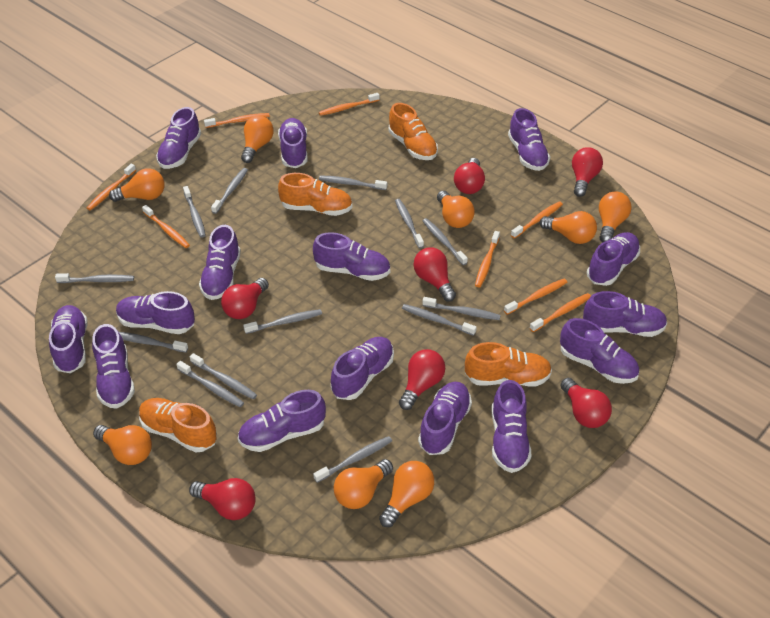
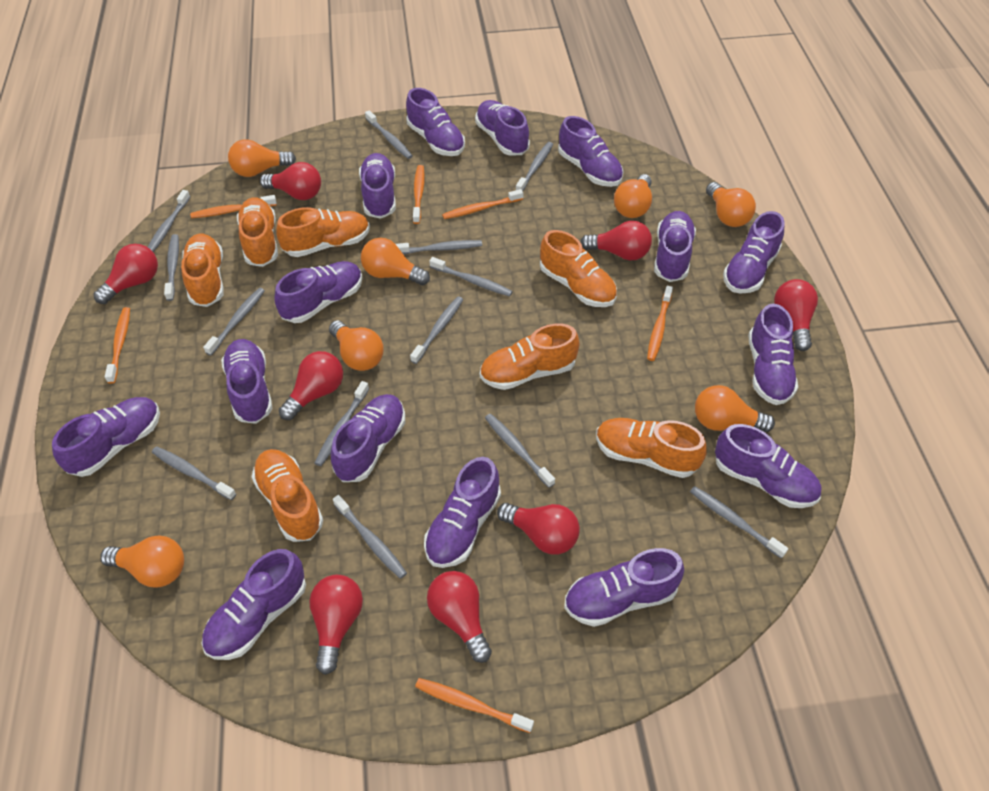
orange light bulb: [93,425,152,465] [109,168,164,202] [241,116,274,163] [334,459,393,509] [379,461,434,527] [437,191,475,228] [540,211,597,244] [599,192,631,242] = 8 -> [100,536,184,588] [228,139,296,177] [329,320,384,371] [361,238,430,285] [614,174,652,218] [695,385,775,432] [706,182,756,227] = 7
orange shoe: [139,398,217,452] [278,173,352,216] [389,103,438,160] [465,342,552,386] = 4 -> [181,234,224,307] [237,197,278,267] [251,449,323,542] [276,207,370,257] [480,323,580,390] [540,230,617,307] [596,418,707,478] = 7
orange toothbrush: [87,164,136,210] [142,205,190,248] [204,113,270,128] [319,93,380,116] [475,231,500,287] [504,279,568,315] [511,201,563,239] [530,293,591,332] = 8 -> [105,307,130,384] [190,195,277,218] [413,165,425,224] [415,678,534,733] [442,189,523,219] [647,286,673,361] = 6
red light bulb: [189,478,256,520] [221,278,269,319] [399,349,445,410] [414,247,456,302] [454,158,485,194] [560,378,612,428] [572,147,603,197] = 7 -> [94,244,158,304] [260,162,321,200] [279,351,343,420] [309,575,363,675] [427,571,492,663] [497,503,580,555] [581,221,652,261] [774,279,818,351] = 8

